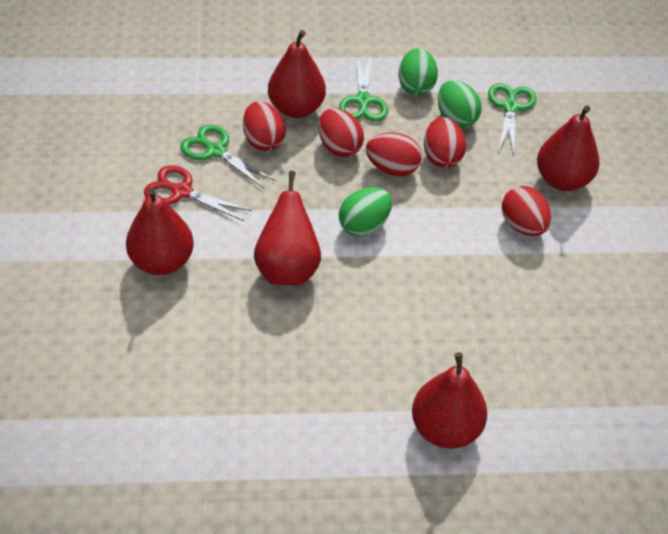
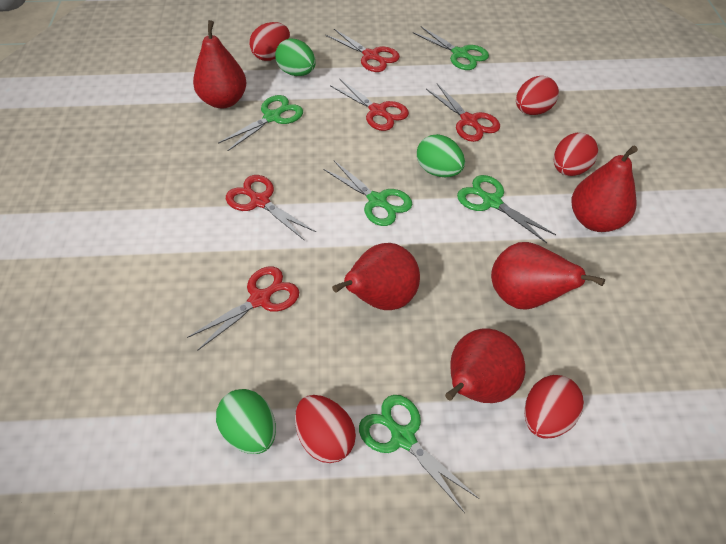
green scissors: [180,125,275,188] [339,55,388,122] [488,83,536,154] = 3 -> [218,95,303,151] [323,161,412,226] [359,395,479,513] [413,27,489,70] [457,175,556,243] = 5
red scissors: [144,165,252,221] = 1 -> [187,266,299,350] [226,175,316,241] [325,29,400,72] [330,78,409,131] [426,84,500,142] = 5

